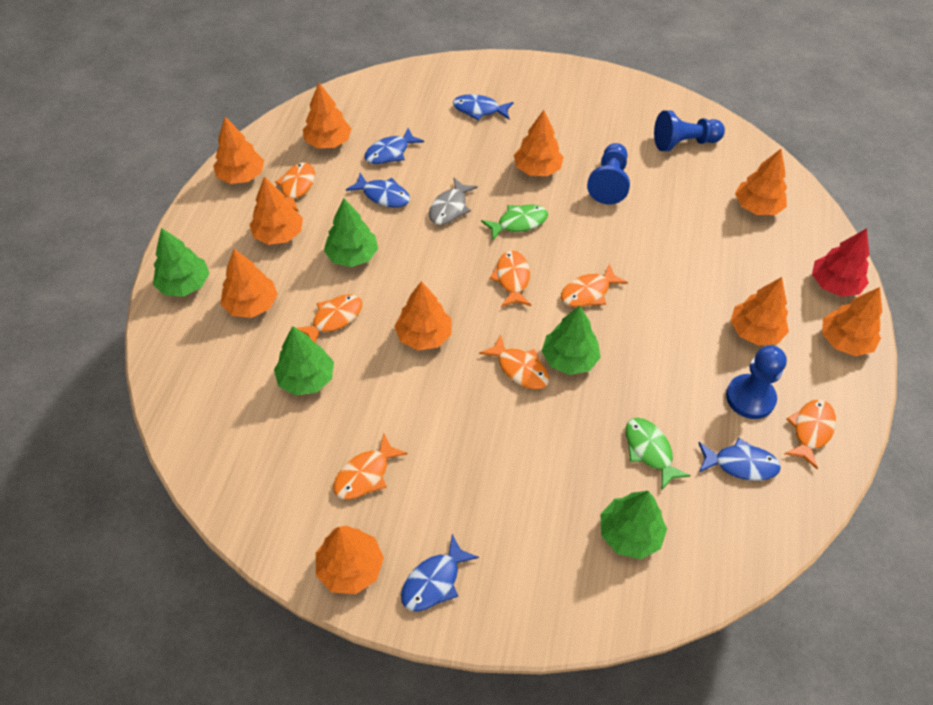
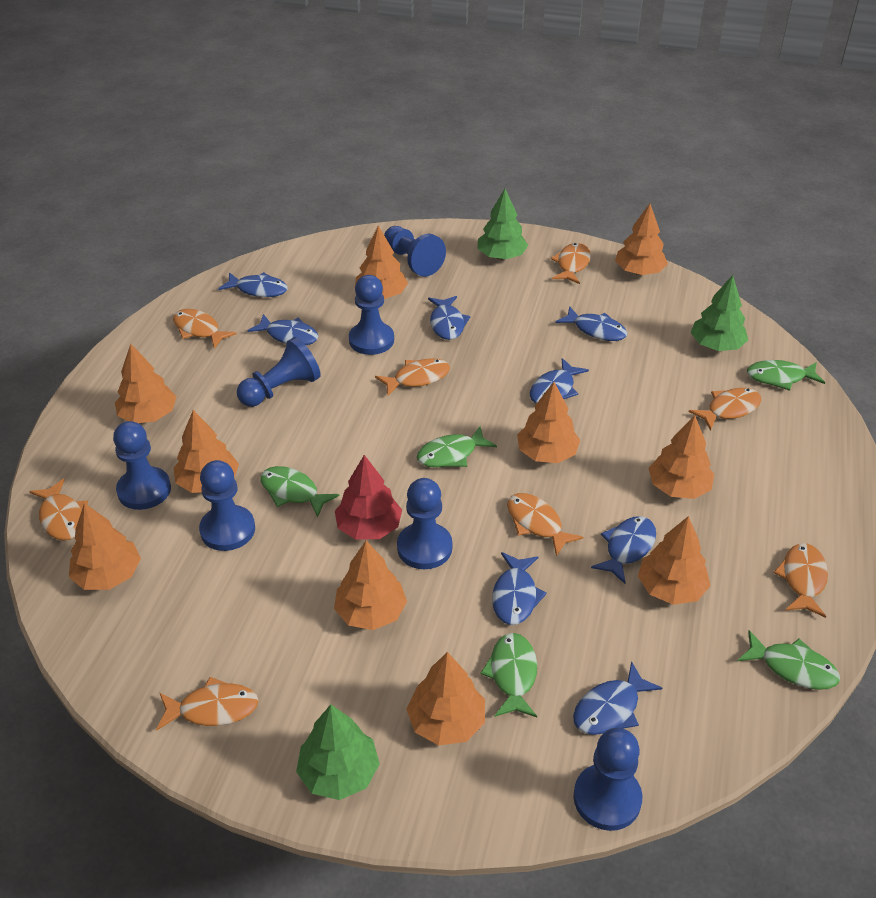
blue fish: [346,173,410,208] [364,128,424,164] [401,534,479,611] [453,94,514,120] [698,438,781,481] = 5 -> [218,272,288,297] [247,314,319,345] [428,296,470,340] [492,552,547,625] [530,358,589,404] [556,306,627,341] [573,661,662,735] [591,516,656,584] = 8
blue pawn: [587,143,630,204] [654,110,725,151] [726,346,787,419] = 3 -> [113,421,171,510] [199,460,255,551] [237,337,321,407] [349,275,394,355] [384,226,446,277] [397,478,453,569] [573,728,643,831] = 7
green fish: [481,204,548,240] [626,418,691,490] = 2 -> [260,466,339,518] [417,426,497,467] [481,633,537,717] [738,630,840,690] [747,360,825,391] = 5
green tree: [153,228,210,297] [274,326,334,396] [324,199,378,267] [542,306,601,375] [601,491,667,559] = 5 -> [296,704,380,800] [478,189,528,260] [690,275,748,351] = 3
grey fish: [429,178,478,225] = 1 -> none = 0
orange fish: [275,163,315,212] [297,294,362,343] [333,434,408,500] [479,334,549,390] [490,250,531,307] [561,263,628,307] [785,399,836,469] = 7 -> [29,479,88,540] [156,677,259,731] [173,309,237,349] [375,358,450,396] [507,493,583,556] [551,243,591,284] [689,388,761,431] [774,543,828,618] = 8

